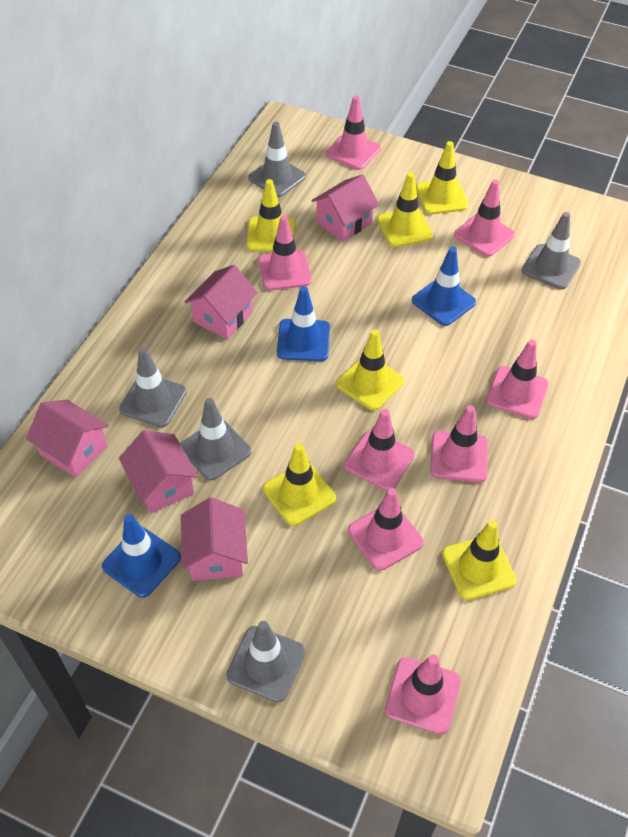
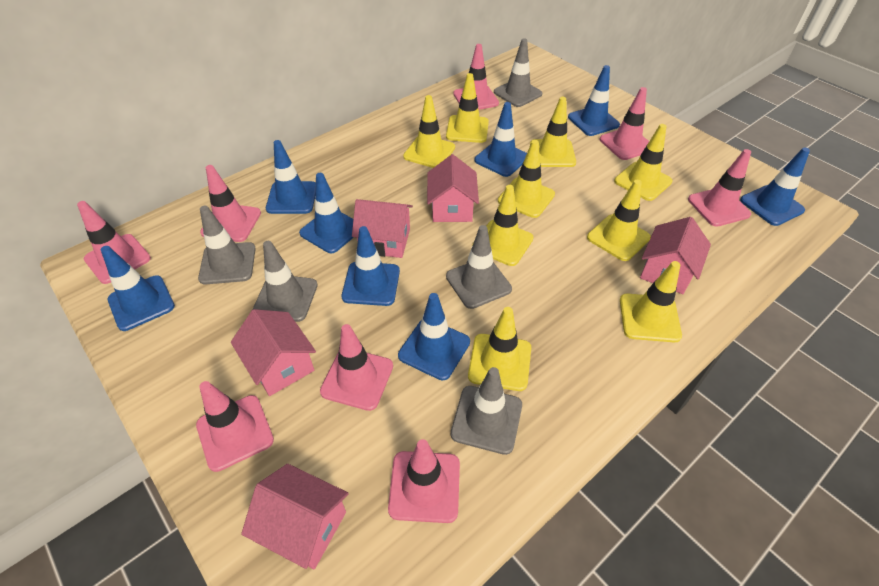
blue traffic cone: [102,514,181,598] [277,286,330,361] [412,247,476,326] = 3 -> [101,246,175,331] [266,140,316,214] [299,173,354,253] [342,226,400,306] [398,293,470,380] [475,102,527,177] [568,65,620,136] [740,147,810,226] = 8
yellow traffic cone: [246,179,295,252] [263,443,336,526] [336,329,404,411] [377,172,433,247] [416,141,469,214] [442,520,517,600] = 6 -> [403,95,455,168] [446,73,489,143] [468,307,531,391] [472,185,534,266] [498,140,555,218] [530,97,576,167] [587,180,651,261] [614,124,672,201] [620,261,682,342] = 9

